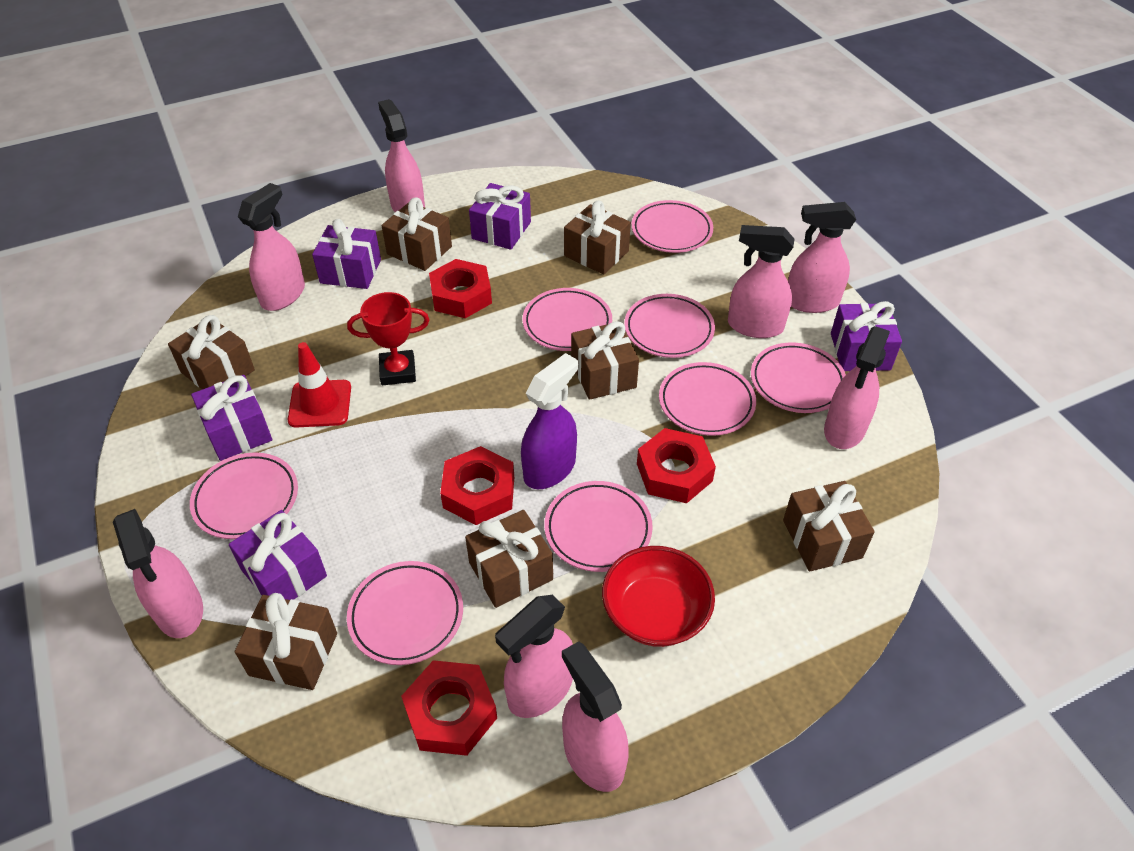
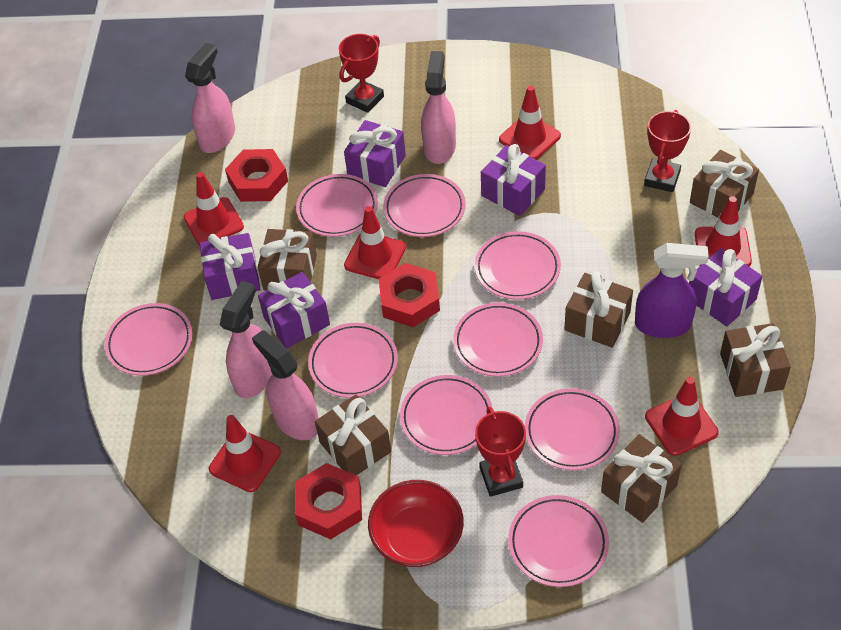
brown gift: [168,315,255,389] [235,593,337,690] [382,197,452,271] [465,510,553,608] [564,201,631,274] [571,321,639,400] [783,481,875,571] = 7 -> [257,229,317,291] [315,394,391,475] [564,271,633,348] [601,434,682,523] [690,150,759,218] [720,323,791,397] = 6
pink plate: [190,453,298,539] [347,561,463,665] [523,288,612,351] [544,481,653,572] [624,294,715,358] [631,200,713,253] [659,362,756,436] [751,342,846,413] = 8 -> [105,303,192,376] [296,174,378,237] [308,323,398,398] [383,174,466,237] [400,375,492,455] [453,302,543,377] [475,231,561,300] [508,495,609,587] [525,388,620,470] = 9
pink spray bottle: [113,509,203,638] [238,183,305,311] [378,99,425,212] [495,595,573,718] [562,641,629,792] [728,225,794,338] [788,202,856,313] [824,326,890,449] = 8 -> [185,43,235,153] [220,281,272,398] [252,330,318,440] [421,51,456,164] = 4
red nut: [401,660,497,756] [429,259,492,318] [440,446,514,525] [637,428,716,503] = 4 -> [225,149,288,202] [295,463,362,539] [379,263,440,327] = 3
red traffic cone: [288,342,351,428] = 1 -> [184,172,244,246] [209,415,281,492] [344,206,406,279] [499,86,561,160] [645,377,719,456] [695,196,752,266] = 6
red trophy: [347,292,429,385] = 1 -> [339,34,384,113] [475,407,526,497] [644,110,691,192] = 3

